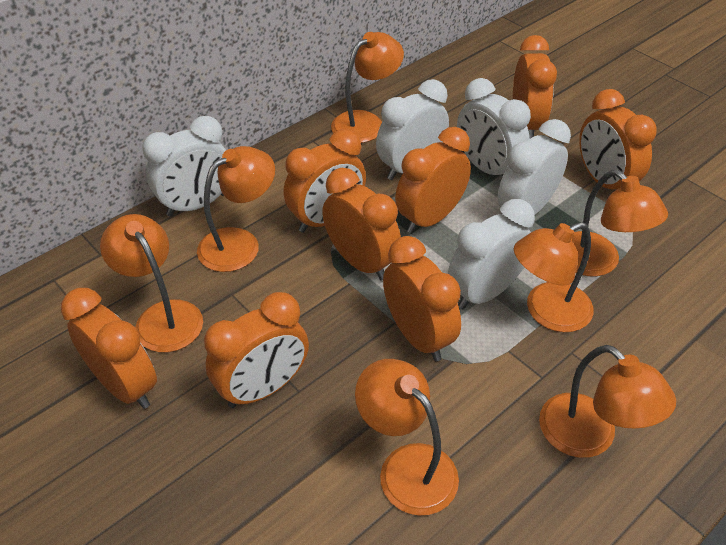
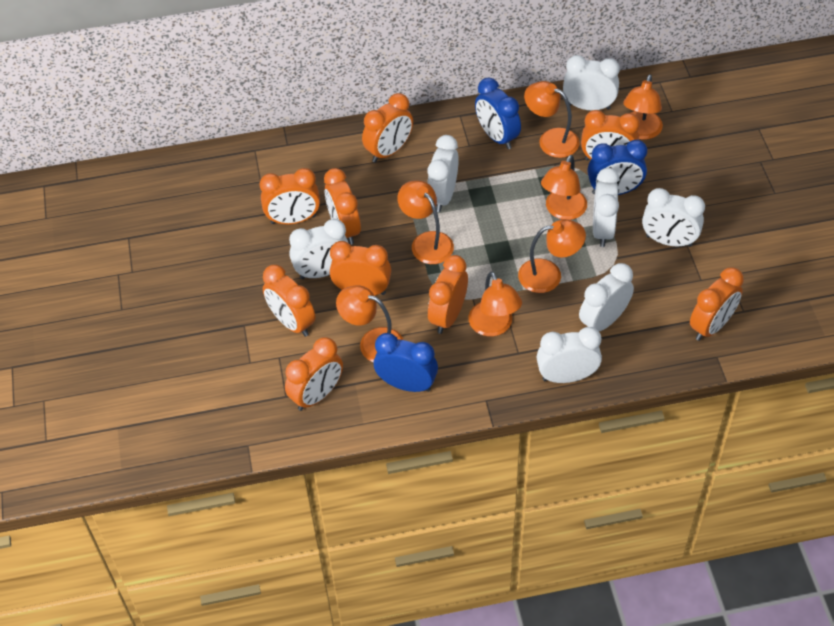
blue clock: none = 0 -> [373,333,438,392] [475,78,521,149] [587,140,647,195] = 3
orange clock: [61,288,157,409] [204,292,309,408] [284,129,366,233] [322,168,401,281] [383,236,461,361] [395,127,471,234] [513,35,557,139] [579,89,657,190] = 8 -> [260,168,320,224] [263,265,315,337] [285,337,343,411] [324,168,361,245] [330,241,391,296] [362,93,413,163] [428,255,468,334] [581,110,640,161] [690,267,744,341] = 9
white clock: [142,116,226,217] [376,79,449,180] [448,199,535,309] [457,78,531,177] [498,119,571,215] = 5 -> [289,219,348,279] [427,135,459,212] [537,327,602,383] [563,55,620,110] [579,263,634,331] [593,168,620,247] [642,188,705,247] = 7

